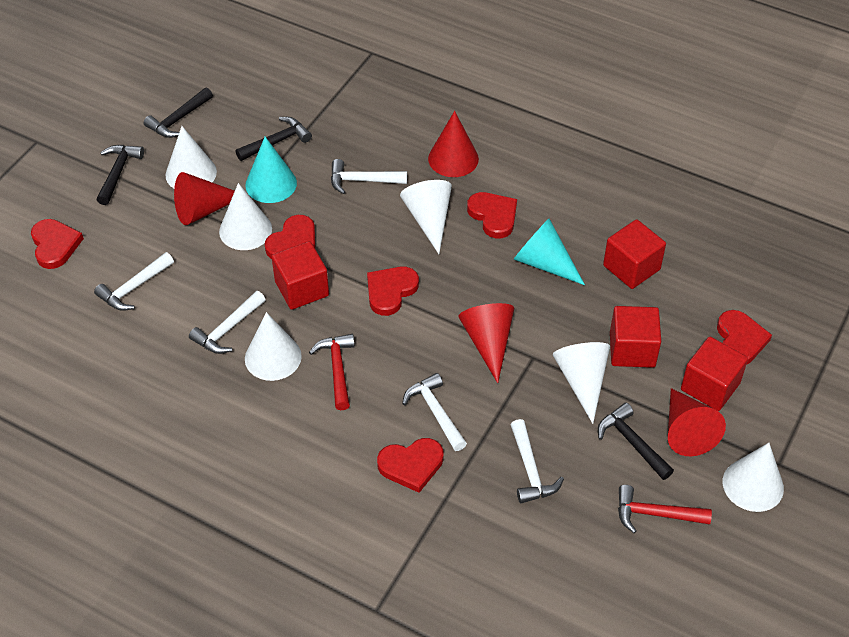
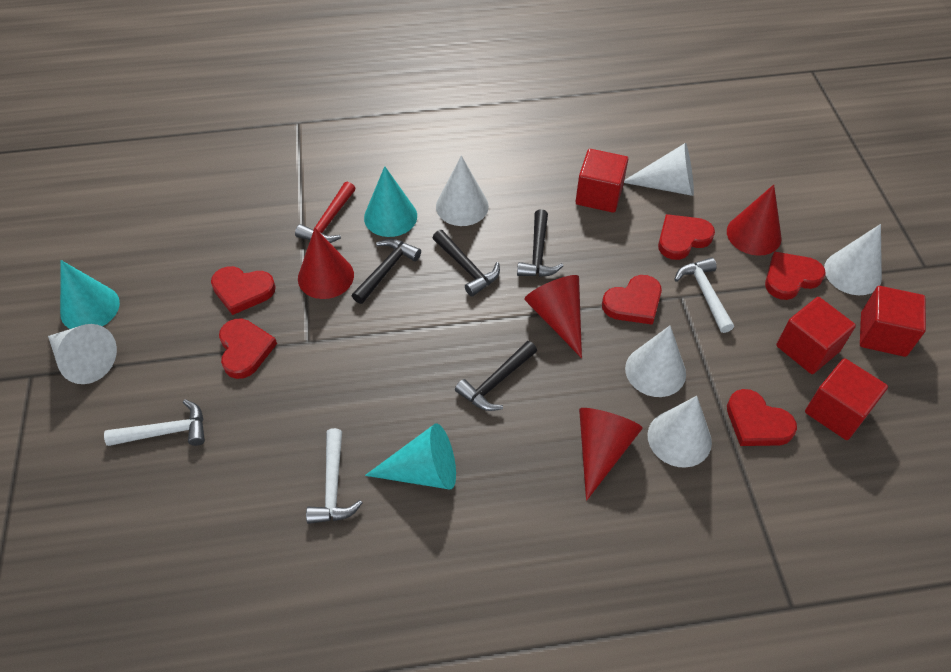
red hammer: [309,334,355,410] [618,485,712,533] = 2 -> [295,182,355,243] = 1
turquoise cone: [245,137,297,203] [514,218,585,285] = 2 -> [60,260,120,329] [364,166,417,237] [365,424,456,490] = 3
white hammer: [94,252,174,311] [189,291,266,354] [331,159,407,194] [402,373,467,451] [511,419,564,503] = 5 -> [104,399,205,446] [306,428,363,524] [674,258,734,333] = 3

